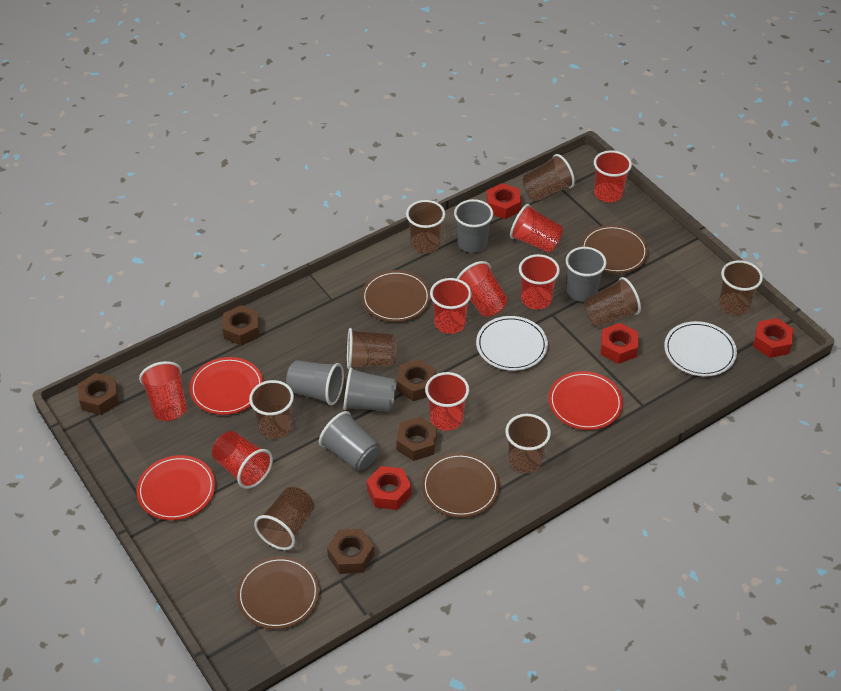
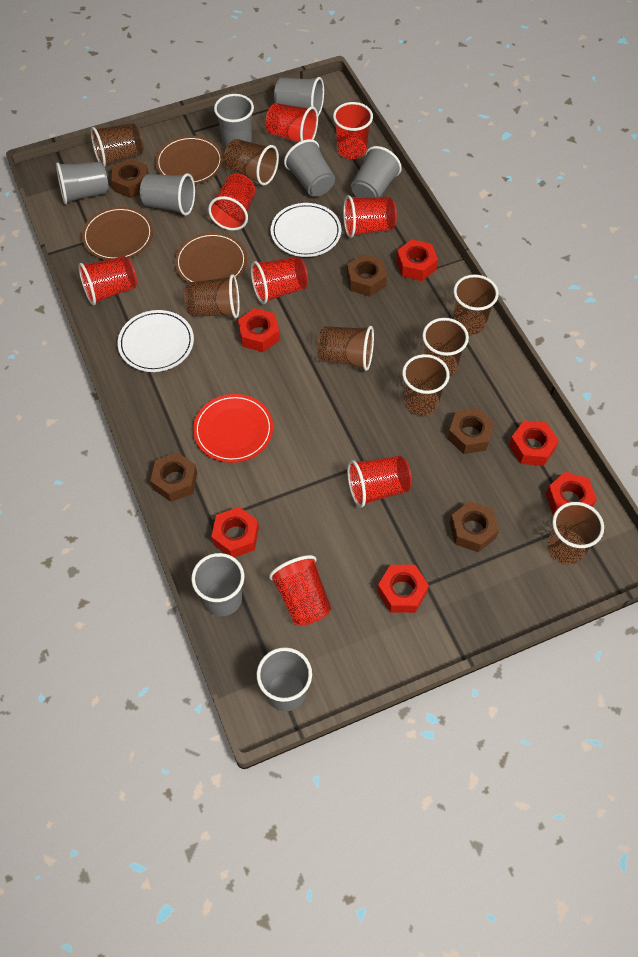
brown plate: [236,556,320,629] [361,270,431,322] [421,453,500,518] [581,225,648,274] = 4 -> [82,206,153,260] [155,136,223,184] [175,232,247,283] = 3
grey cup: [286,360,344,405] [319,411,380,471] [343,367,397,412] [454,199,493,253] [566,247,607,302] = 5 -> [56,162,109,204] [140,173,195,216] [191,553,244,616] [214,94,254,147] [257,647,312,711] [274,77,324,116] [284,139,335,197] [351,146,402,198] = 8
red nut: [367,466,411,510] [486,183,521,219] [601,323,638,364] [753,318,794,358] = 4 -> [211,507,259,557] [238,308,280,352] [377,565,429,613] [396,239,438,281] [509,421,559,466] [546,472,597,515] = 6
red plate: [137,455,215,520] [190,357,263,415] [549,371,623,430] = 3 -> [193,394,273,463] = 1

